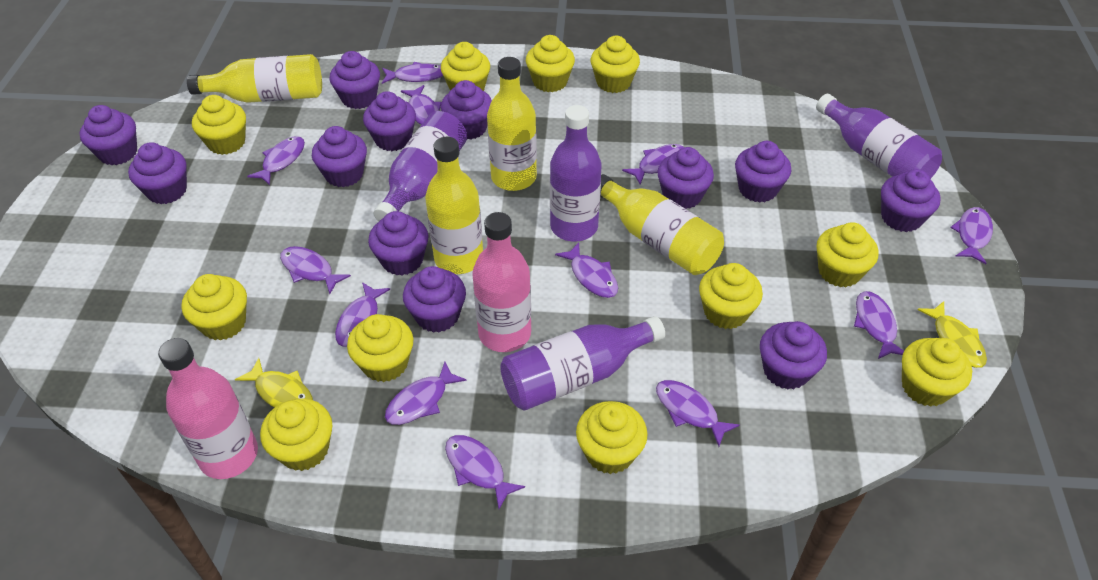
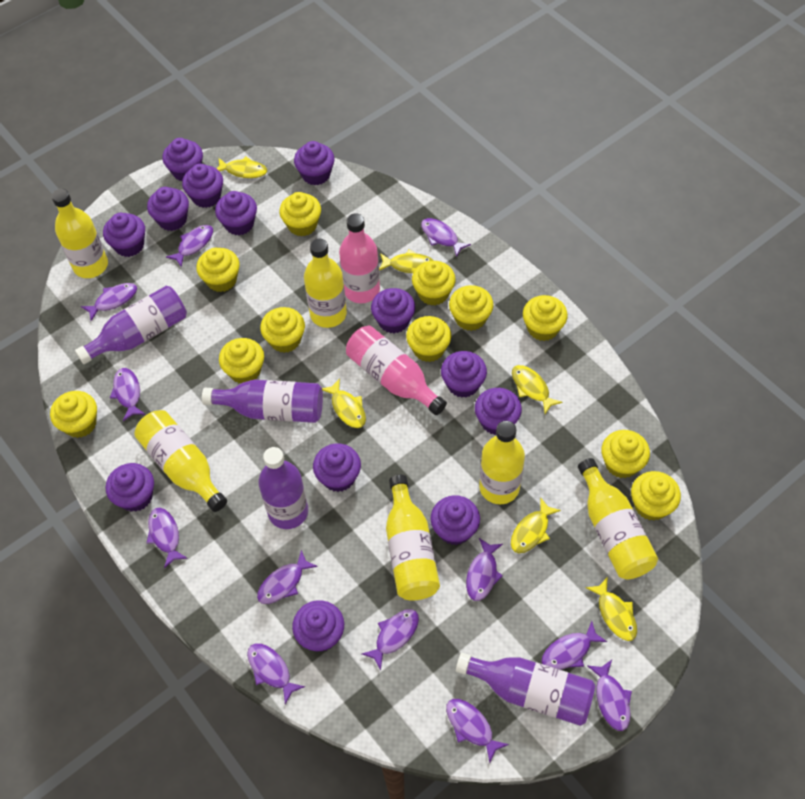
purple cupcake: [80,105,137,165] [128,142,187,204] [312,126,367,187] [330,51,380,109] [363,91,416,151] [368,211,428,276] [403,266,466,333] [441,80,492,140] [657,147,714,209] [735,141,791,202] [760,321,827,389] [881,169,941,232] = 12 -> [103,213,145,257] [106,463,154,512] [147,187,189,231] [162,138,203,181] [182,164,223,208] [215,191,257,235] [292,600,344,652] [294,141,335,185] [313,443,361,492] [371,288,415,333] [431,495,480,545] [441,351,487,398] [475,388,522,435] = 13
yellow bottle: [187,54,322,103] [425,137,483,274] [487,57,537,191] [600,174,724,275] = 4 -> [52,189,108,278] [134,410,227,512] [304,238,347,328] [386,475,440,600] [479,421,525,504] [578,458,658,579] = 6
yellow fish: [235,358,313,408] [917,301,987,368] = 2 -> [217,157,267,178] [322,378,366,428] [379,250,434,273] [511,497,561,553] [512,365,563,414] [586,577,637,641] = 6

